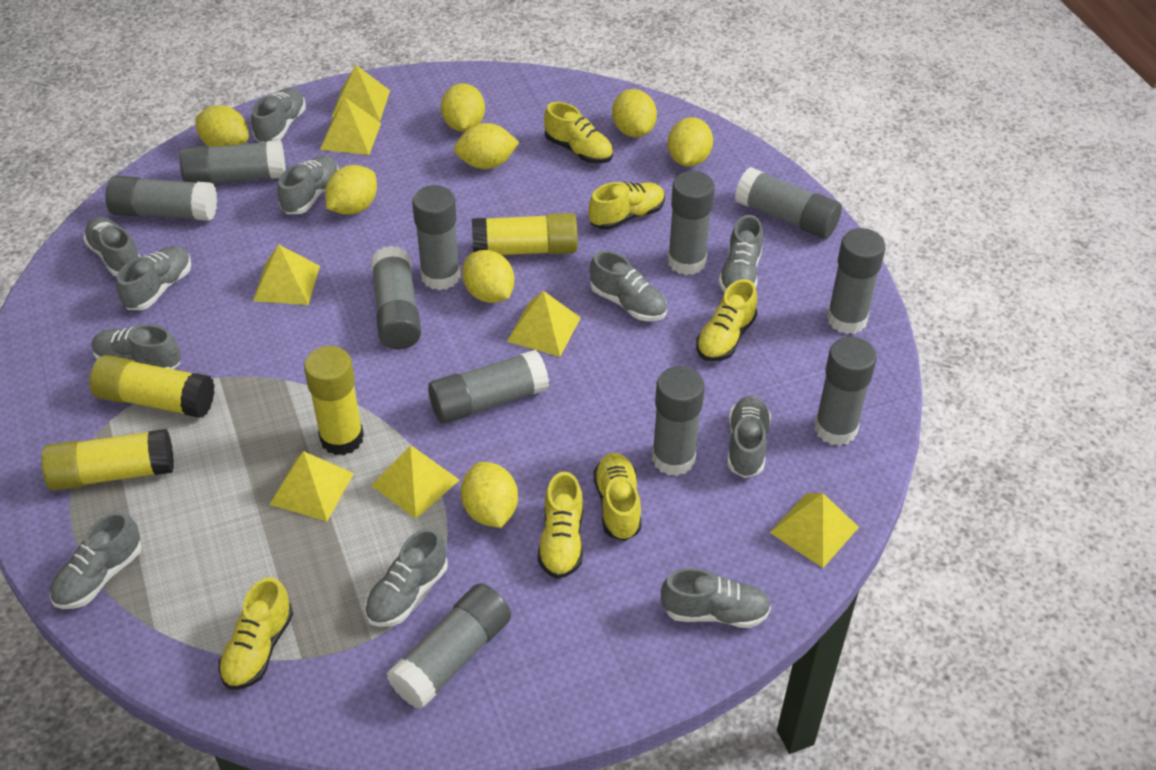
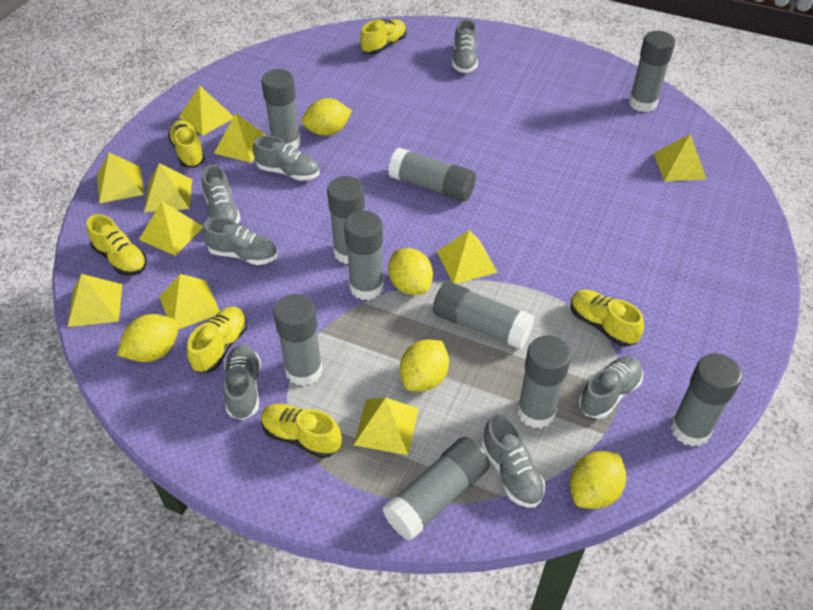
grey glue stick: [106,176,217,221] [180,140,286,184] [371,246,421,350] [387,583,511,709] [412,185,460,290] [428,350,549,424] [652,366,705,476] [667,171,715,275] [735,167,842,239] [815,337,877,446] [827,228,886,334] = 11 -> [261,69,301,149] [273,294,323,386] [327,176,365,264] [344,211,384,300] [382,437,490,541] [388,147,476,202] [433,282,535,349] [517,336,571,428] [629,31,675,112] [671,353,742,447] = 10
grey shoe: [50,512,142,609] [83,217,140,276] [92,324,181,369] [117,246,191,310] [251,88,306,143] [278,155,339,214] [365,528,448,627] [590,251,667,321] [661,568,771,628] [718,215,763,293] [727,396,771,478] = 11 -> [202,165,240,224] [202,217,278,265] [223,345,261,420] [253,135,320,181] [452,19,478,73] [482,415,545,508] [579,356,643,419] = 7
yellow glue stick: [41,429,174,491] [89,355,215,418] [304,346,364,455] [472,213,578,255] = 4 -> none = 0
yellow lemon: [195,105,249,147] [325,165,377,215] [441,83,485,132] [454,123,519,169] [461,462,518,528] [462,250,515,303] [612,89,657,137] [668,117,713,167] = 8 -> [117,314,179,362] [302,98,352,136] [388,248,433,295] [400,339,449,391] [570,451,626,509] = 5
yellow pyramid: [253,244,320,305] [269,451,354,521] [320,98,381,155] [332,65,390,121] [371,445,459,519] [507,291,581,357] [770,493,859,568] = 7 -> [68,274,122,327] [97,153,144,203] [139,201,203,256] [144,163,192,212] [159,274,220,329] [179,85,234,136] [214,113,266,163] [354,397,419,455] [437,230,498,284] [654,134,706,181] = 10

